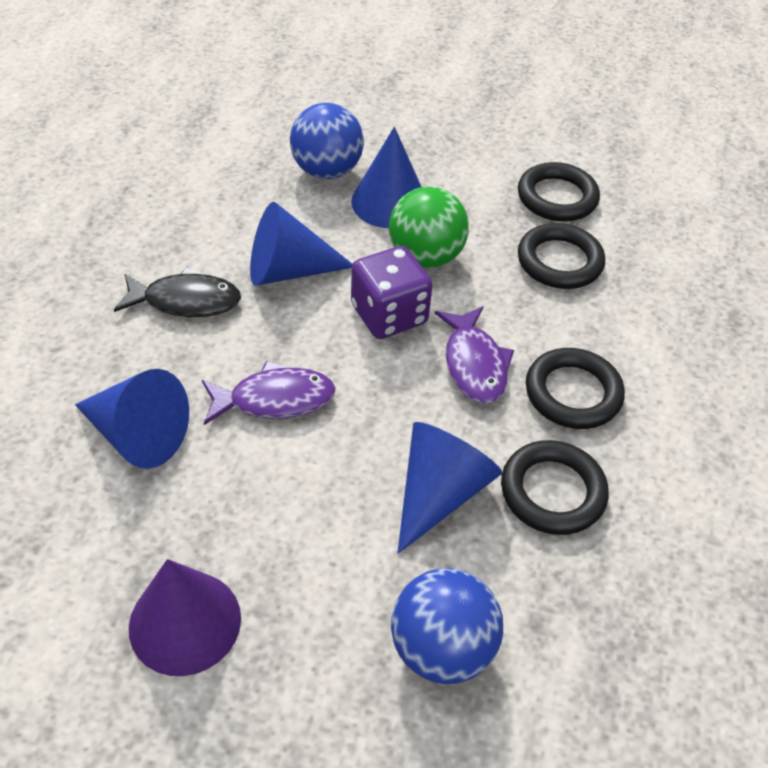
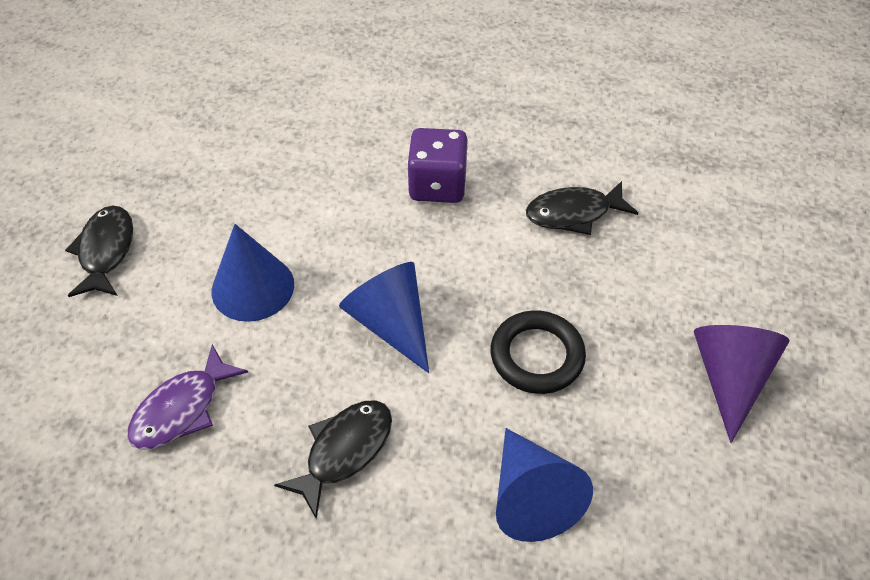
black fish: [114,266,241,317] = 1 -> [65,205,133,297] [274,400,392,520] [526,181,638,235] = 3
black ring: [501,440,609,535] [518,162,600,221] [518,223,605,289] [526,348,625,429] = 4 -> [490,310,586,394] = 1
blue ball: [290,103,364,179] [391,568,503,684] = 2 -> none = 0
blue cone: [75,369,189,469] [250,202,353,286] [351,127,422,228] [398,422,502,554] = 4 -> [212,224,294,322] [339,262,429,373] [496,428,593,542] = 3
green ball: [389,187,469,268] = 1 -> none = 0
purple fish: [202,361,336,425] [435,306,514,404] = 2 -> [127,344,248,450] = 1

